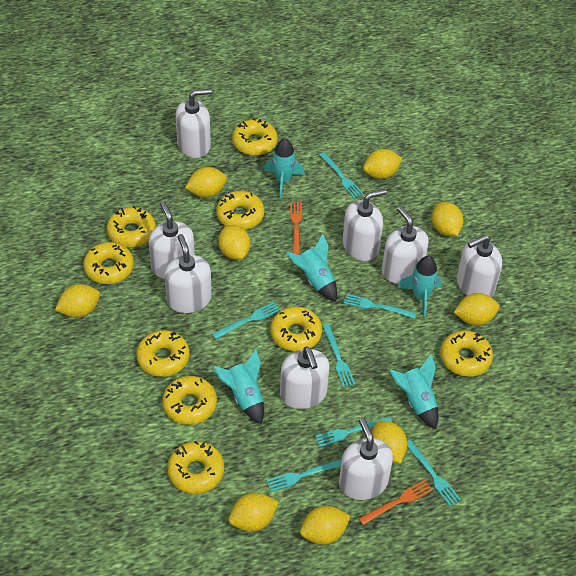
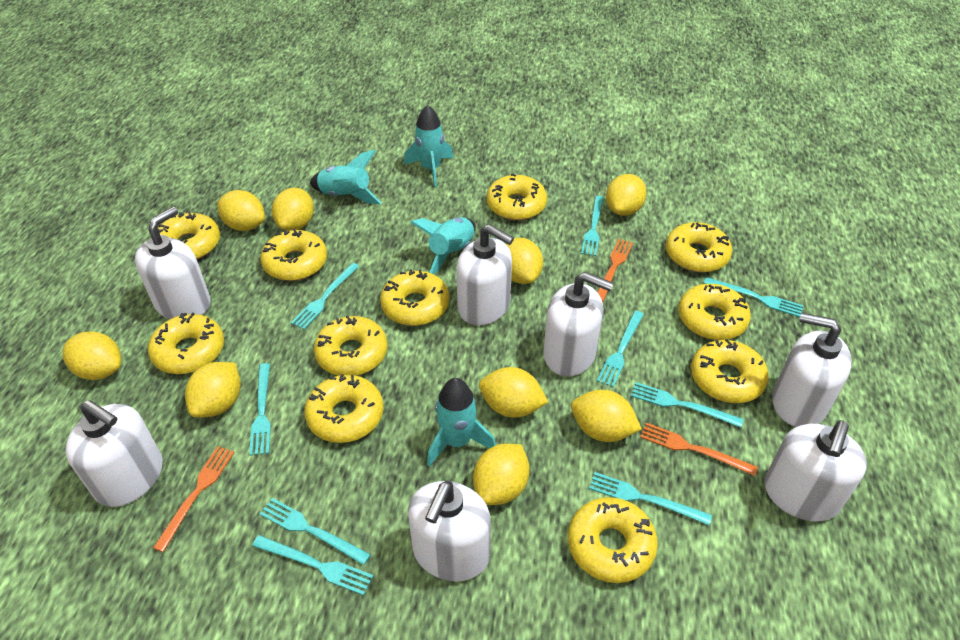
orange fork: [290,202,302,255] [358,480,433,525] = 2 -> [153,446,235,552] [597,239,633,302] [640,423,758,476] = 3
turquoise fork: [212,302,280,339] [266,459,342,492] [315,416,392,447] [319,152,363,198] [322,324,355,387] [344,294,416,319] [407,439,461,506] = 7 -> [249,363,271,456] [252,535,373,596] [259,498,371,565] [291,263,360,330] [581,196,604,256] [589,472,712,525] [597,311,644,387] [631,382,743,427] [704,277,804,317] = 9
turquoise rocket: [213,349,264,424] [264,138,305,198] [287,234,337,301] [389,354,438,429] [398,256,442,317] = 5 -> [310,150,382,204] [404,105,453,187] [411,217,476,274] [427,378,496,467] = 4
white soap dispenser: [149,201,195,279] [164,234,212,313] [176,89,211,158] [280,346,330,409] [339,418,393,500] [343,189,387,261] [382,206,429,284] [457,235,502,297] = 8 -> [65,400,163,507] [135,207,211,319] [408,481,491,582] [456,224,514,326] [543,272,614,376] [764,420,867,522] [772,313,852,427] = 7
yellow donut: [83,242,134,284] [107,206,156,247] [136,330,190,377] [162,376,217,425] [167,441,224,494] [216,191,264,230] [232,118,278,156] [270,306,322,351] [440,330,493,377] = 9 -> [148,313,224,374] [158,211,220,259] [260,229,327,281] [304,374,383,443] [314,315,387,376] [380,269,449,326] [487,174,547,220] [568,497,658,583] [666,222,732,272] [678,284,751,340] [691,339,769,403] = 11

